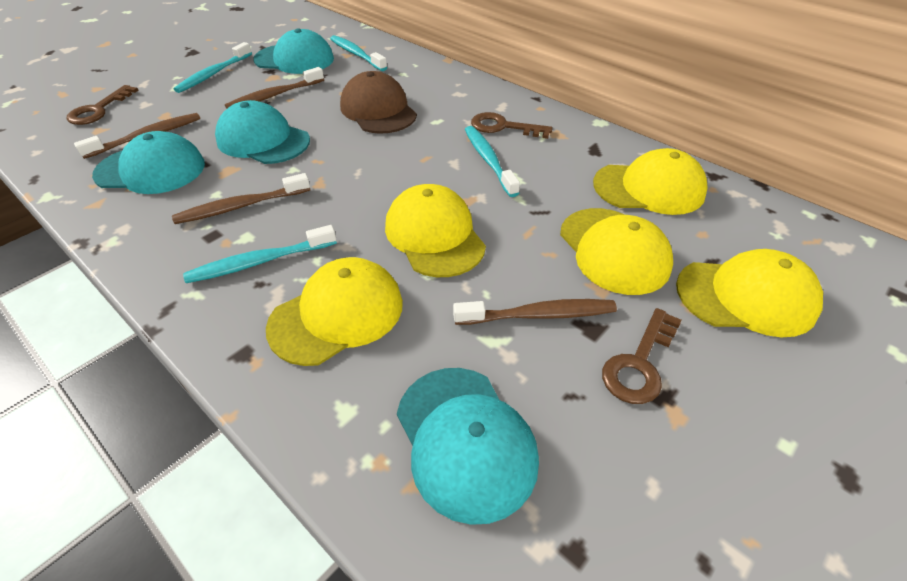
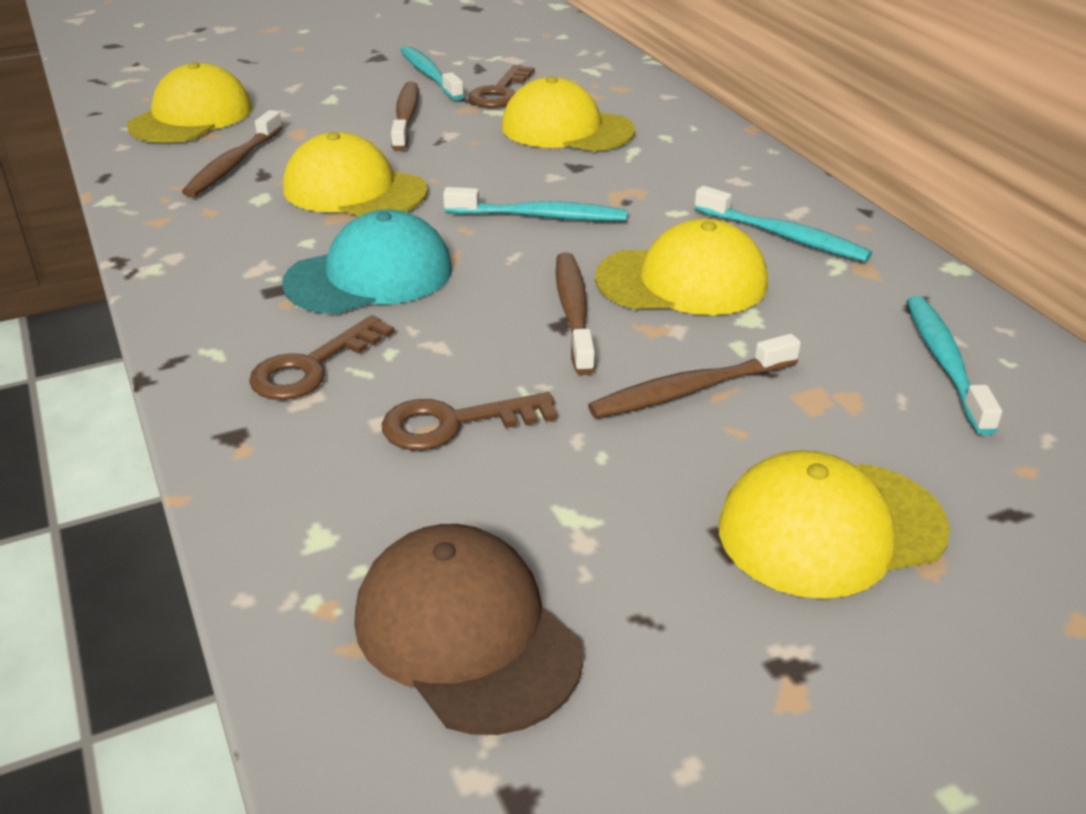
turquoise cap: [92,131,205,194] [215,100,310,164] [253,28,334,74] [397,368,539,525] = 4 -> [282,209,452,314] = 1

